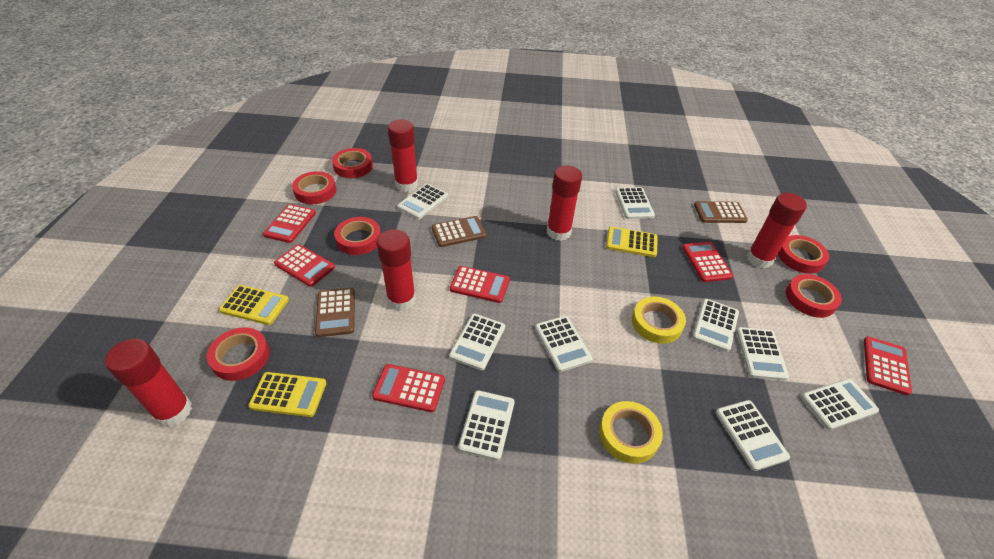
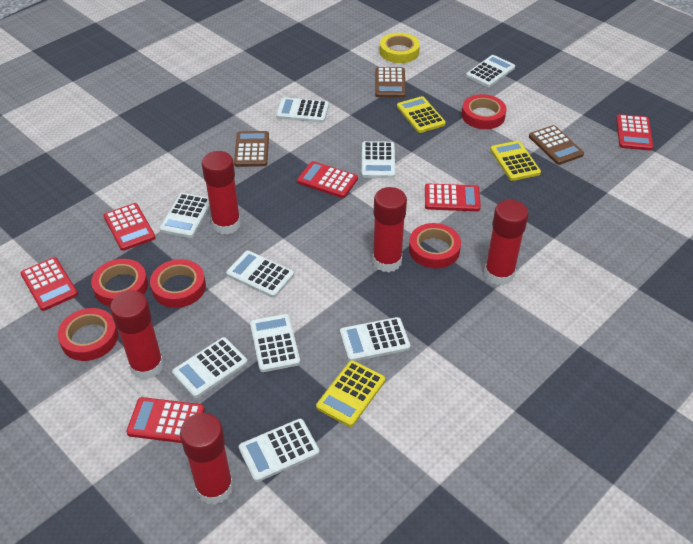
red tape: [207,327,270,381] [292,171,336,204] [332,148,373,178] [334,217,381,255] [778,235,829,274] [786,274,842,318] = 6 -> [58,308,118,361] [91,259,148,307] [150,259,206,308] [409,223,461,268] [462,94,507,129] = 5
yellow tape: [599,401,663,464] [632,297,686,344] = 2 -> [380,33,420,63] = 1

